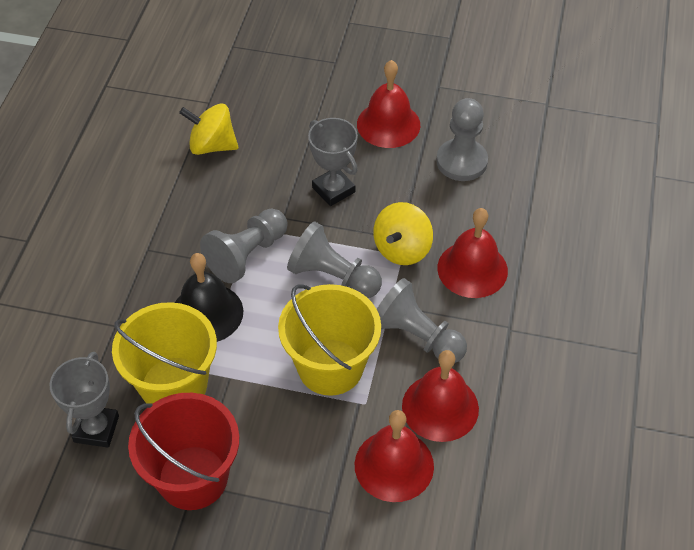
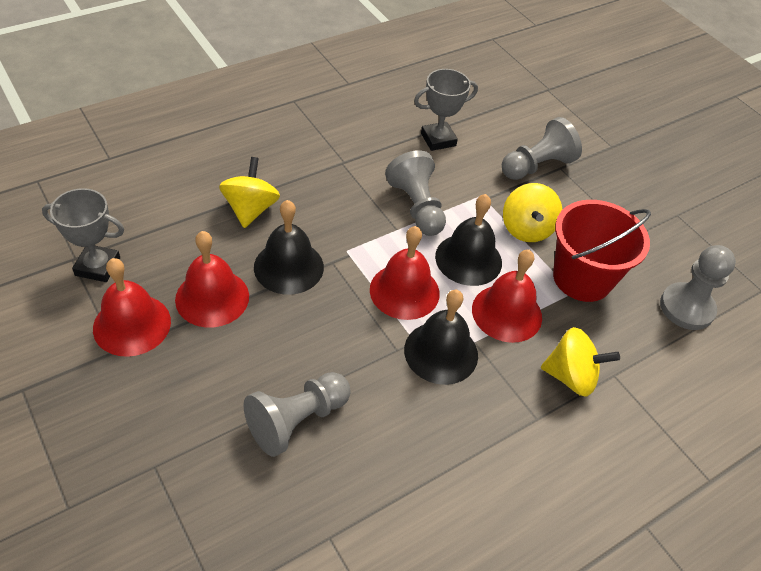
black bell: [175,253,243,342] = 1 -> [254,200,324,295] [404,290,478,385] [435,194,502,286] = 3
yellow bucket: [112,302,217,404] [278,284,381,396] = 2 -> none = 0
yellow spinning top: [179,103,238,155] [373,202,433,265] = 2 -> [219,157,280,228] [503,183,562,242] [541,327,620,397] = 3

